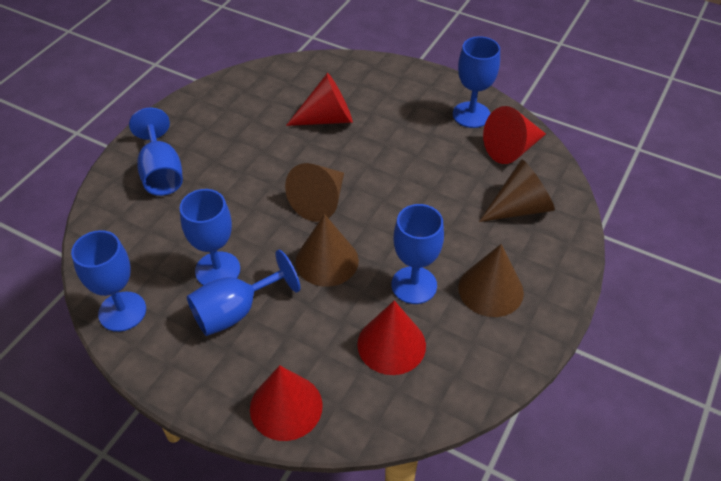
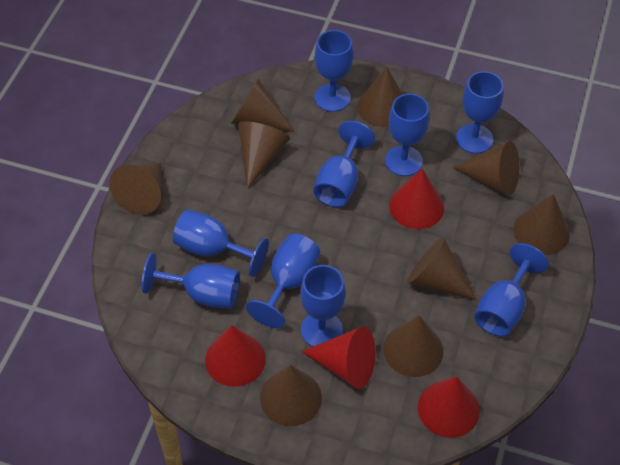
blue goblet: [71,230,146,332] [129,108,183,196] [180,189,240,285] [187,250,300,336] [392,204,444,304] [453,36,500,128] = 6 -> [142,253,240,309] [173,210,269,277] [246,234,320,328] [300,265,345,347] [313,121,375,207] [315,30,353,112] [385,94,429,176] [456,71,504,154] [474,243,549,337] = 9
brown cone: [285,163,344,222] [296,214,359,287] [458,244,524,317] [479,159,555,222] = 4 -> [109,163,161,215] [231,79,295,132] [238,121,290,189] [260,365,322,426] [357,67,403,127] [383,316,443,377] [407,237,477,301] [452,141,519,196] [514,194,570,255] = 9

